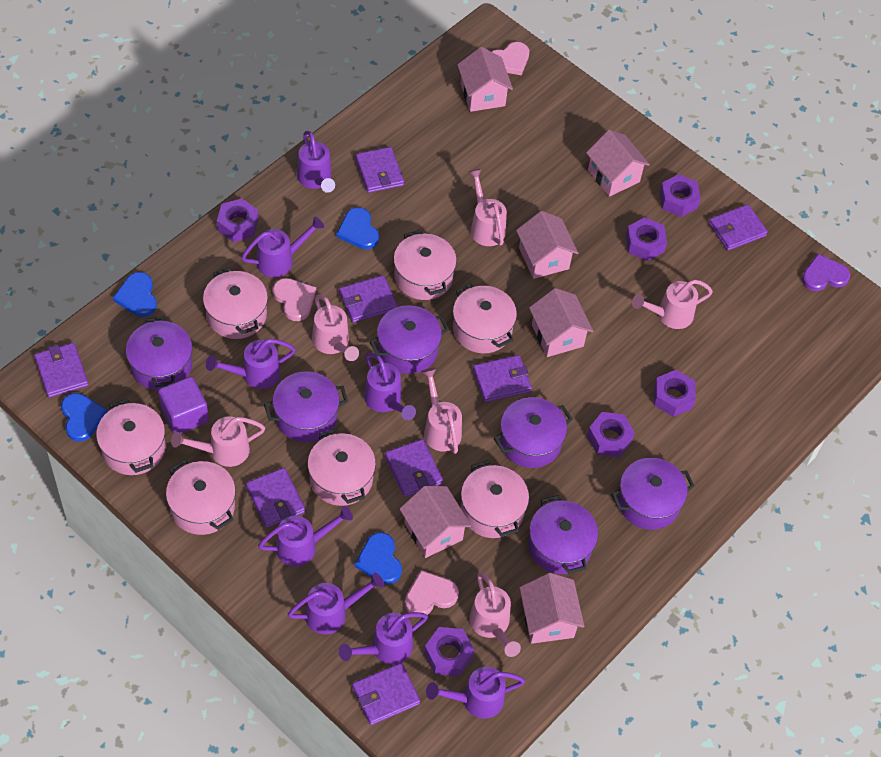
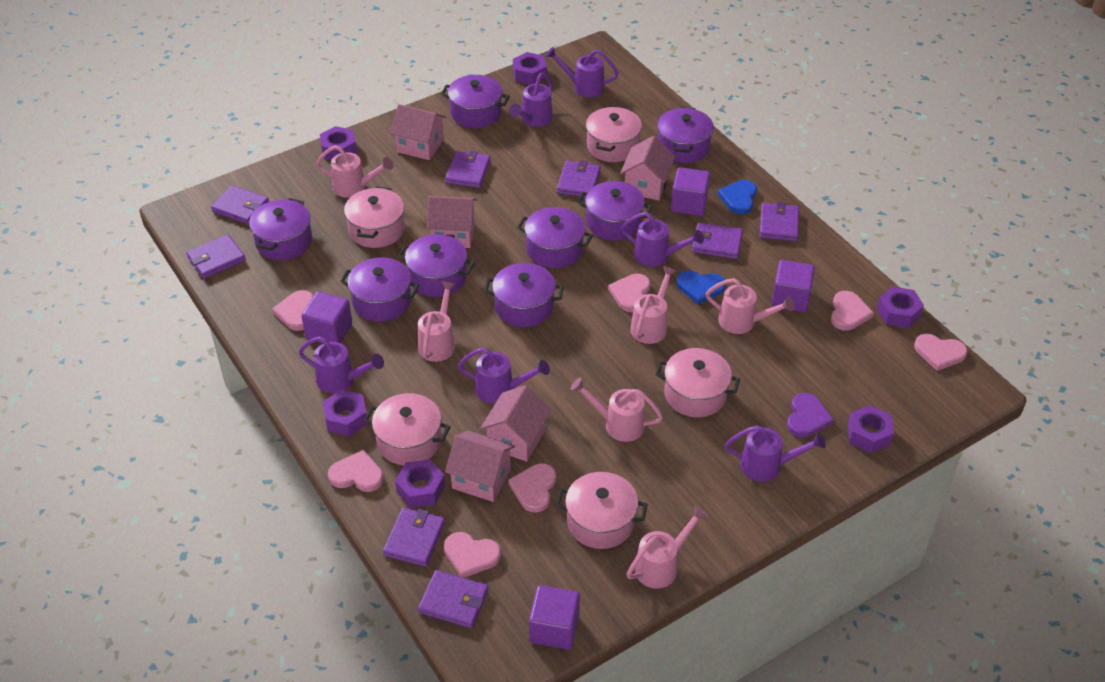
blue heart: [61,393,107,441] [113,272,157,317] [337,207,379,249] [354,532,402,584] = 4 -> [676,270,726,304] [717,180,757,214] = 2
pink heart: [273,278,316,321] [405,570,459,615] [492,42,529,75] = 3 -> [272,290,313,331] [328,450,384,492] [444,532,501,578] [508,463,556,512] [608,274,650,312] [831,291,874,331] [914,334,968,371] = 7
pink house: [399,486,471,558] [457,47,513,112] [516,211,578,279] [519,573,584,644] [529,288,593,357] [586,130,650,197] = 6 -> [390,104,446,160] [427,196,477,248] [445,431,515,502] [480,385,551,462] [620,136,675,200] = 5
pink pot: [96,399,165,475] [166,459,236,535] [203,267,268,339] [307,429,376,506] [394,230,457,300] [453,283,517,353] [461,460,529,538] = 7 -> [344,186,405,248] [364,393,450,465] [556,472,648,549] [586,106,642,162] [655,348,740,417] = 5
purple cube: [158,377,209,434] = 1 -> [301,292,352,343] [529,585,580,650] [671,167,710,216] [771,260,815,312] = 4
purple pot: [126,317,192,390] [264,372,348,442] [369,305,449,374] [494,397,573,468] [528,495,598,574] [611,458,694,530] = 6 -> [249,198,312,260] [340,258,419,322] [398,234,475,297] [441,75,510,128] [484,263,564,327] [517,207,593,268] [577,181,652,240] [657,107,714,163] = 8
purple watering can: [206,339,296,389] [241,216,324,277] [258,506,353,567] [288,573,384,634] [297,131,335,193] [339,612,428,665] [364,353,416,420] [426,667,525,719] = 8 -> [298,337,384,393] [458,348,550,404] [509,73,553,127] [545,47,619,97] [621,212,704,267] [725,425,826,482] = 6

